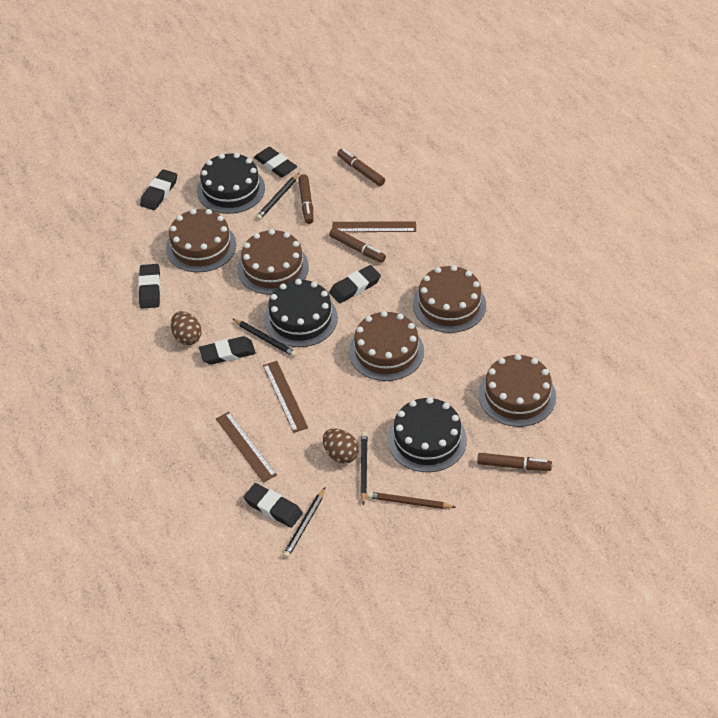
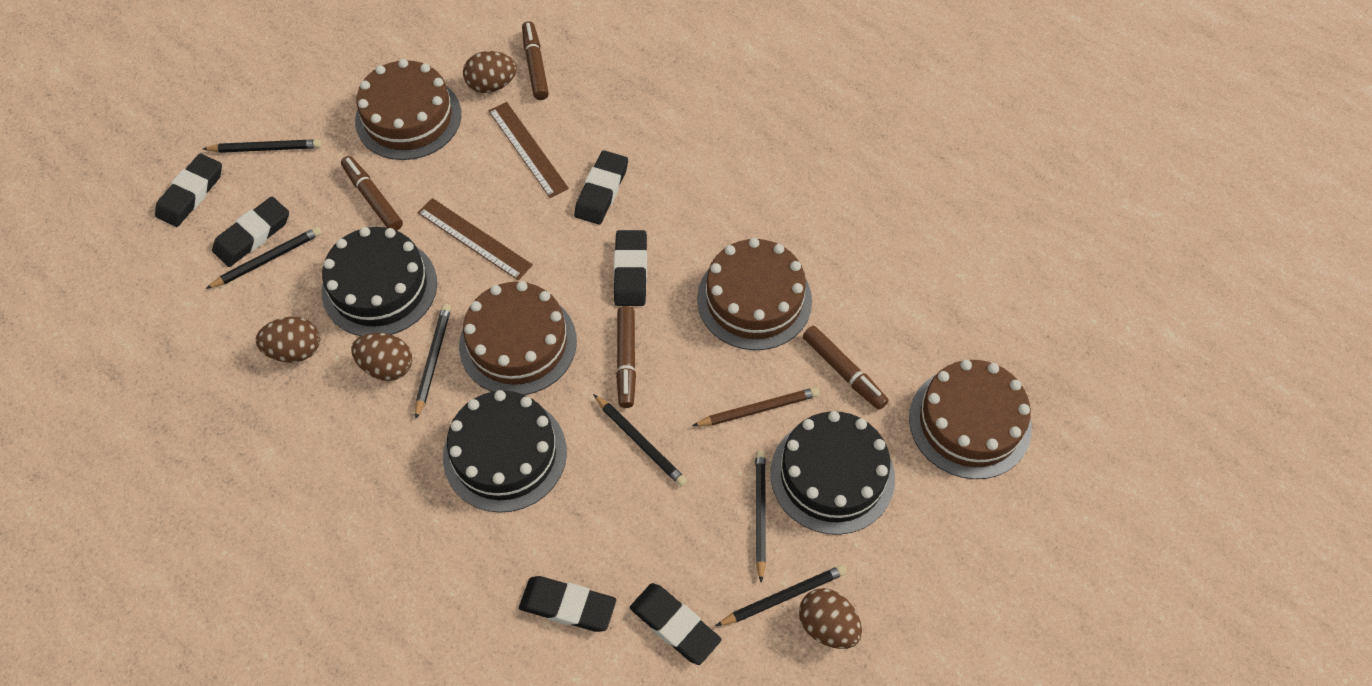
black pencil: [233,319,297,357] [256,173,299,220] [283,487,325,558] [360,432,368,505] = 4 -> [203,139,322,153] [206,227,322,289] [415,304,451,419] [593,394,687,486] [716,565,847,626] [755,450,766,582] = 6
brown cake: [166,209,236,272] [237,229,309,295] [349,311,424,381] [413,265,486,333] [479,354,556,427] = 5 -> [355,59,461,160] [459,281,577,395] [697,238,812,350] [909,360,1032,479] = 4
brown egg: [171,311,202,345] [323,429,359,464] = 2 -> [256,317,320,363] [351,333,412,381] [463,51,517,93] [799,588,862,649] = 4
brown ruler: [216,412,277,483] [263,361,308,433] [332,221,416,232] = 3 -> [418,198,533,280] [488,102,569,198] = 2

